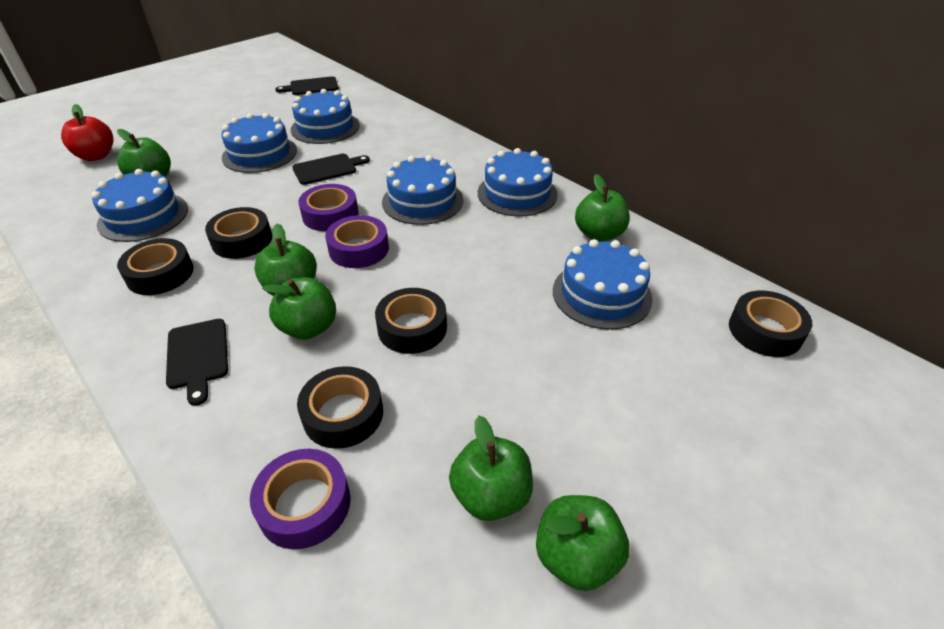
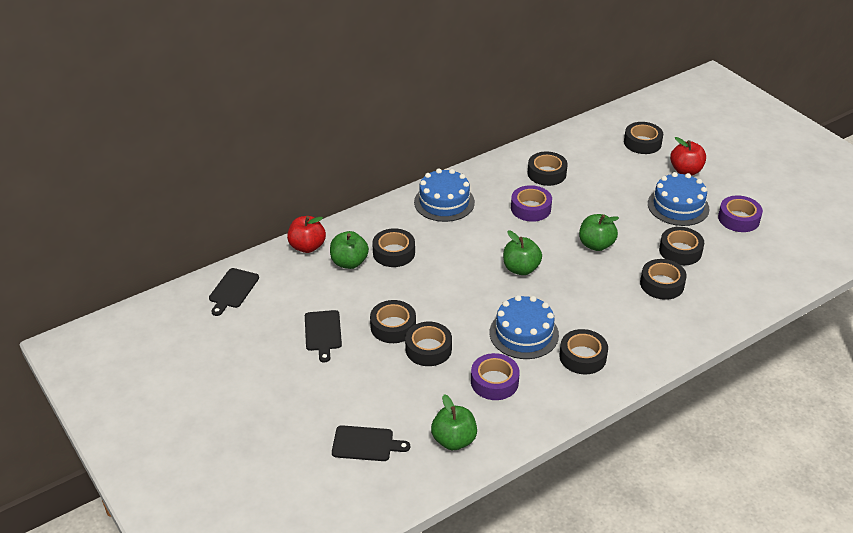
black tape: [117,238,193,295] [205,207,272,259] [297,366,383,449] [375,288,447,354] [729,290,812,357] = 5 -> [370,300,416,343] [372,228,415,267] [405,322,452,366] [528,152,568,186] [559,329,608,375] [624,122,663,154] [640,259,687,300] [659,227,704,265] = 8
blue cake: [91,169,188,242] [221,113,297,173] [291,89,360,144] [382,155,463,225] [478,148,558,216] [553,239,653,330] = 6 -> [414,169,475,222] [490,295,559,359] [648,172,710,226] = 3
green apple: [117,129,171,177] [254,223,317,296] [262,277,336,340] [449,416,533,521] [536,495,630,591] [575,174,630,242] = 6 -> [330,231,369,269] [431,394,477,450] [503,231,542,275] [579,214,619,251] = 4
red apple: [61,104,114,161] = 1 -> [287,216,326,253] [670,137,706,175] = 2

